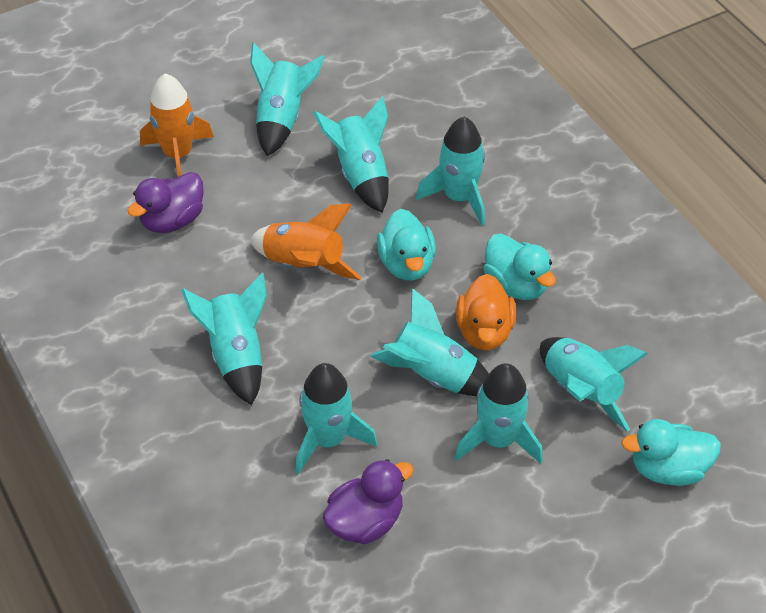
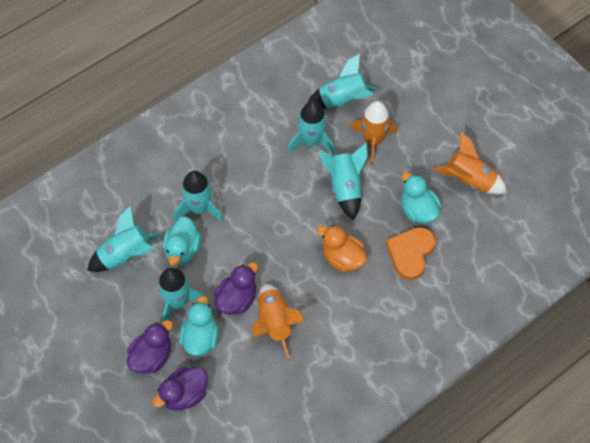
orange heart: none = 0 -> [386,227,436,280] = 1
orange rocket: [140,73,214,177] [250,203,362,280] = 2 -> [252,284,305,358] [350,101,398,165] [433,132,507,194] = 3
purple duck: [127,172,204,233] [323,459,414,545] = 2 -> [127,320,173,374] [152,367,208,411] [214,262,258,315] = 3
turquoise rocket: [181,272,267,405] [250,42,325,156] [296,363,378,474] [313,96,389,213] [370,288,489,396] [416,117,485,225] [455,363,543,464] [540,337,648,432] = 8 -> [87,206,160,272] [157,268,205,322] [174,171,224,223] [287,101,335,154] [307,54,378,109] [319,142,368,221] = 6

